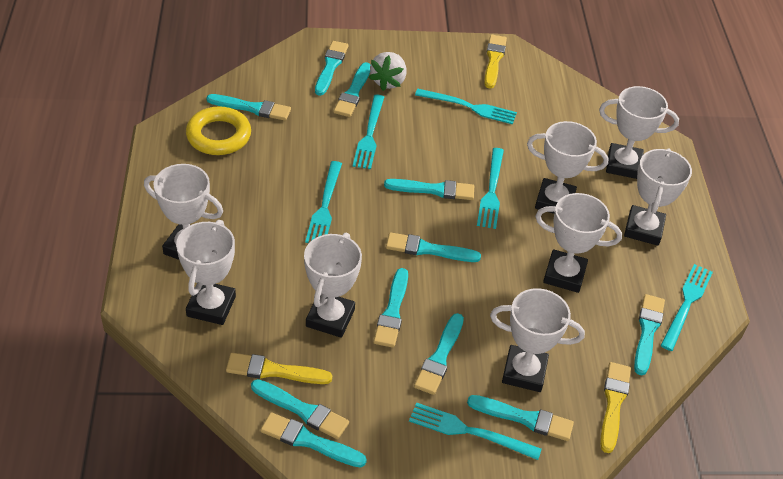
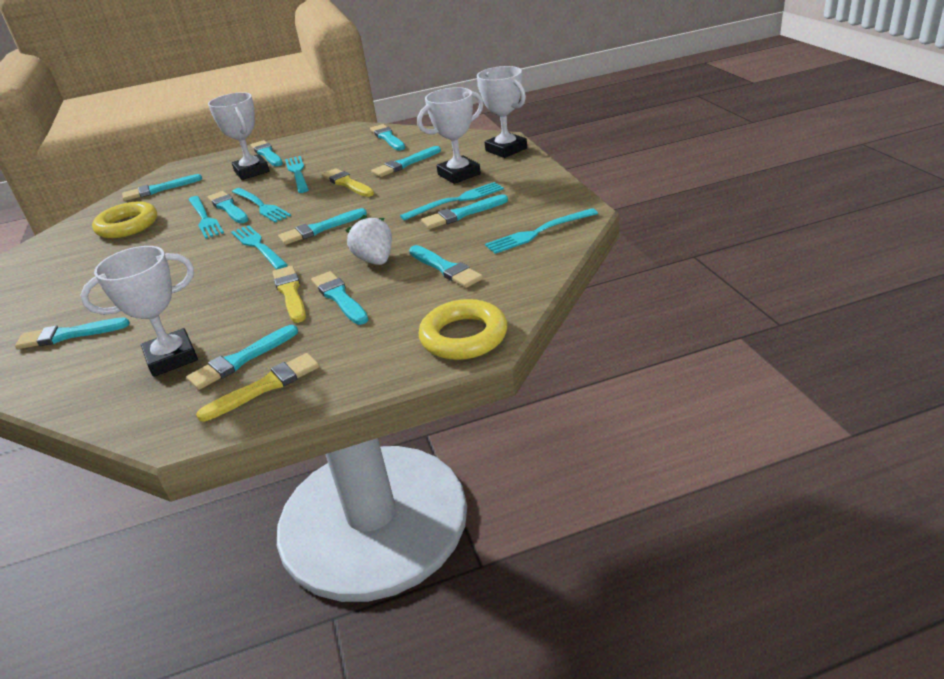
white trophy: [144,164,223,260] [176,220,236,325] [304,233,362,338] [490,288,585,392] [527,121,609,214] [535,193,622,293] [599,86,679,179] [624,148,692,246] = 8 -> [80,246,198,377] [208,92,270,180] [417,87,484,184] [477,66,527,158] = 4
yellow ring: [186,106,251,155] = 1 -> [92,201,157,238] [419,299,507,360] = 2

